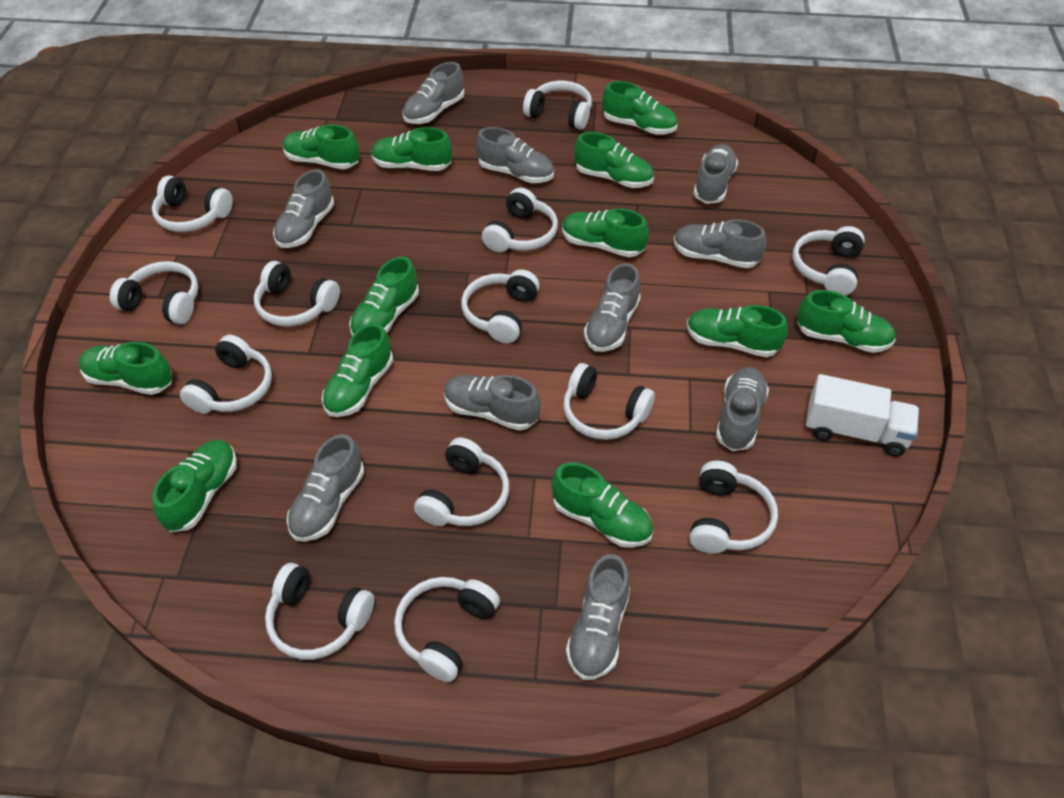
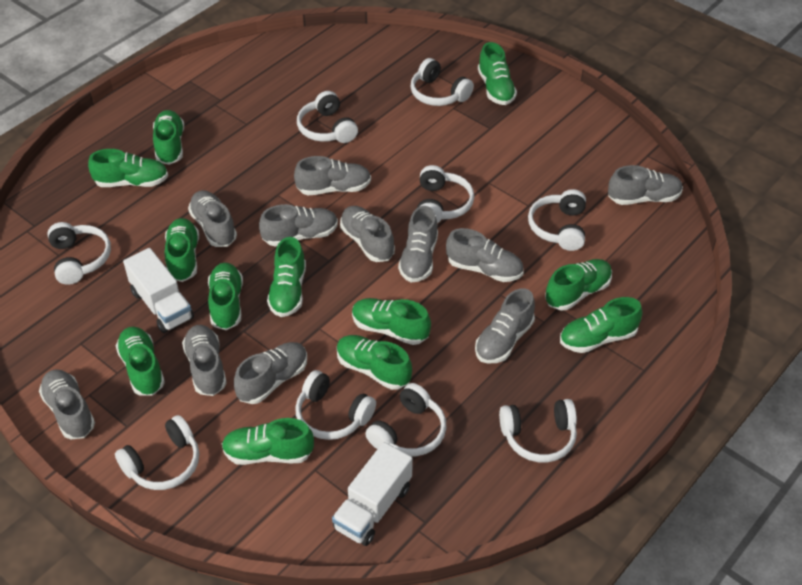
grey shoe: [273,169,334,248] [287,434,364,542] [403,62,464,124] [444,375,541,431] [476,127,554,183] [566,554,630,680] [584,263,641,352] [674,220,767,268] [694,144,738,204] [716,367,769,451] = 10 -> [39,369,95,439] [182,325,227,396] [188,190,237,247] [234,342,307,404] [259,204,338,246] [294,156,371,196] [340,206,395,262] [398,206,438,282] [446,228,524,282] [475,288,535,363] [608,165,683,205] = 11
white headphones: [110,261,198,324] [152,175,233,232] [180,335,272,414] [254,261,340,327] [265,563,374,660] [394,577,500,682] [414,437,509,526] [461,270,539,343] [482,188,558,253] [523,81,592,130] [563,363,655,440] [690,461,778,554] [793,226,865,295] = 13 -> [47,222,111,285] [115,415,199,490] [295,370,376,440] [297,91,358,143] [365,383,446,456] [411,58,474,106] [417,165,474,223] [499,399,577,462] [528,189,586,251] = 9
white truck: [806,374,919,457] = 1 -> [123,248,194,333] [332,442,413,546] = 2

